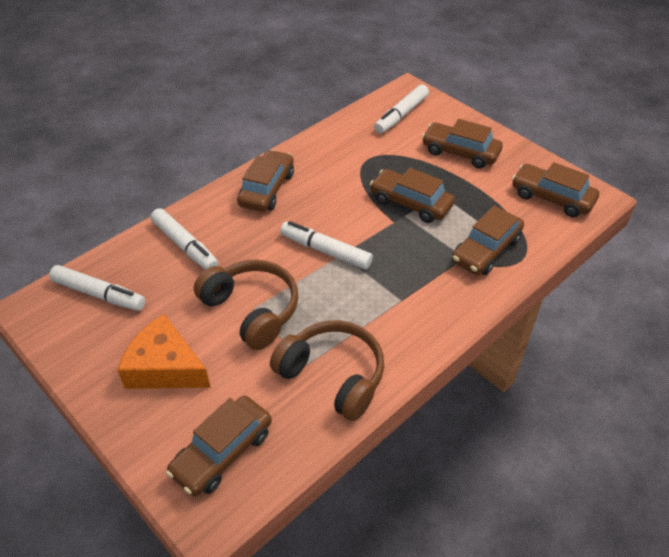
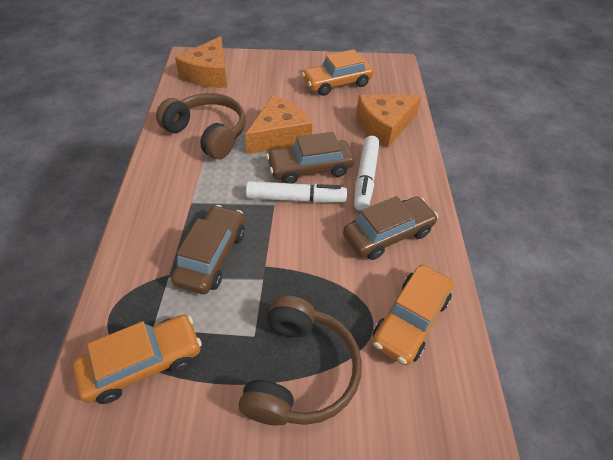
brown car: [166,396,272,496] [237,150,294,212] [370,168,455,223] [422,119,503,168] [452,205,524,275] [512,162,599,217] = 6 -> [171,205,245,294] [266,132,354,183] [343,196,438,260] = 3
orange car: none = 0 -> [73,315,202,404] [302,49,374,96] [372,265,454,365] = 3
orange cheese: [117,314,211,389] = 1 -> [175,36,227,88] [245,95,312,154] [356,95,422,148] = 3
white marker: [49,265,146,311] [151,208,219,270] [280,221,373,270] [374,85,429,134] = 4 -> [246,181,347,203] [354,136,380,211] = 2

